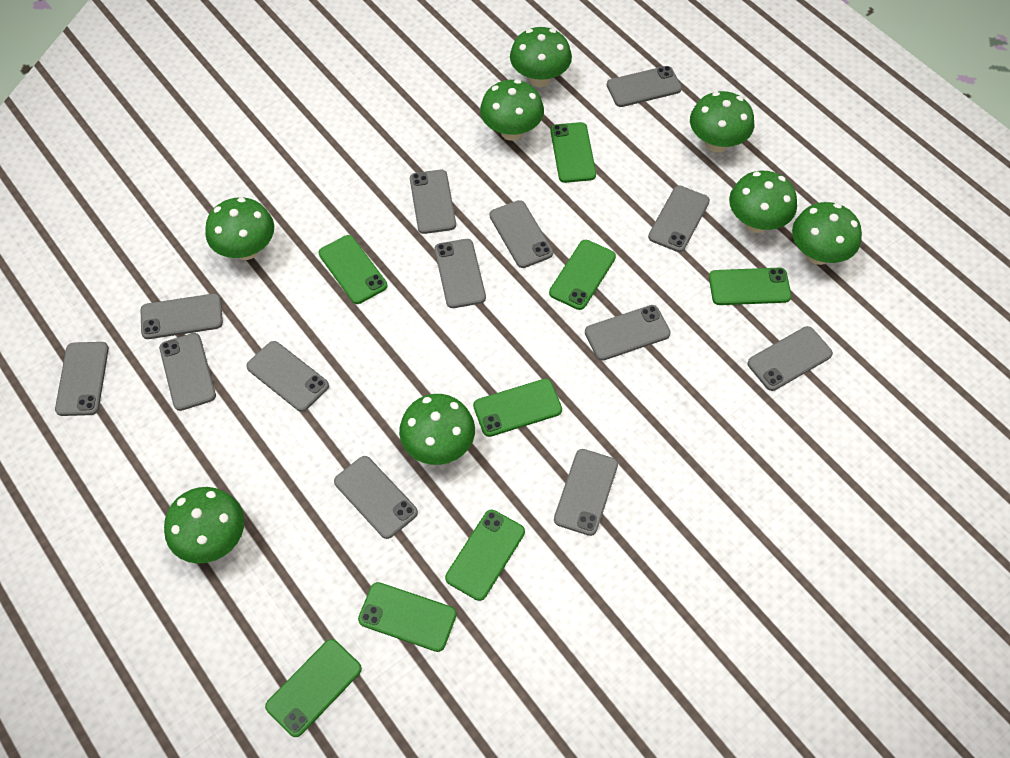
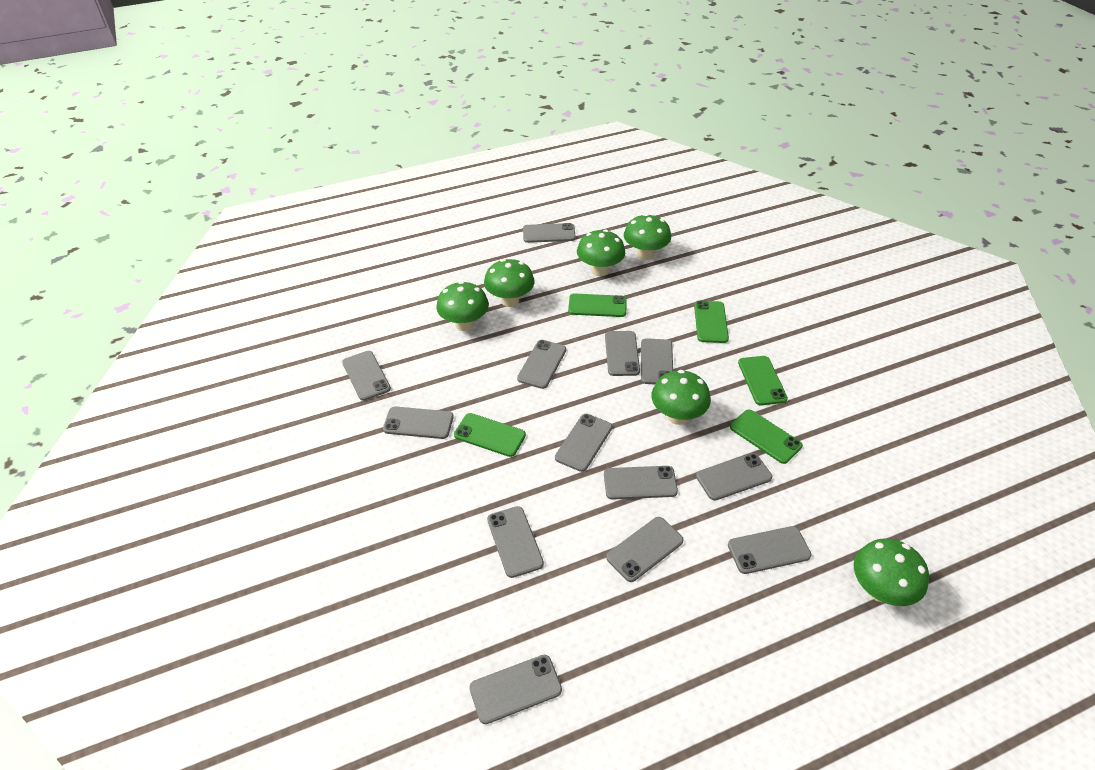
green mushroom: [164,487,244,564] [205,197,274,260] [399,394,475,465] [480,80,544,141] [510,27,572,87] [690,91,754,152] [729,171,797,233] [792,202,862,265] = 8 -> [436,281,489,331] [484,259,535,307] [577,230,625,276] [624,214,671,260] [652,370,711,425] [854,538,929,606] = 6
green phone: [265,639,362,737] [319,235,387,304] [358,582,457,652] [445,510,525,601] [473,379,562,437] [549,240,616,310] [550,122,596,183] [709,268,791,305] = 8 -> [454,413,526,457] [568,293,627,317] [694,301,729,343] [730,409,803,464] [738,356,788,405] = 5

